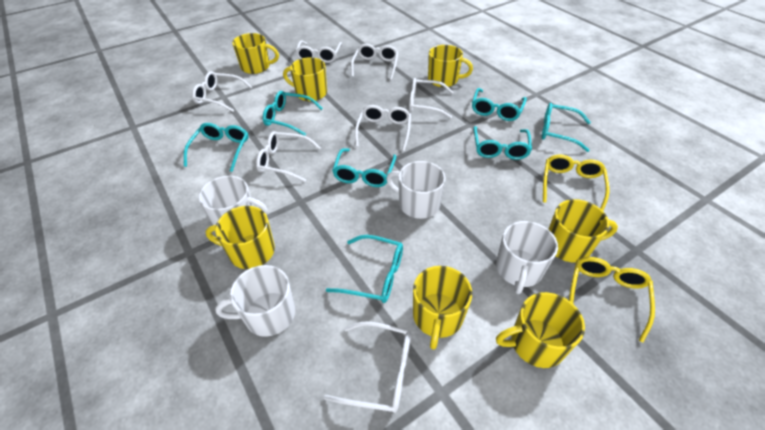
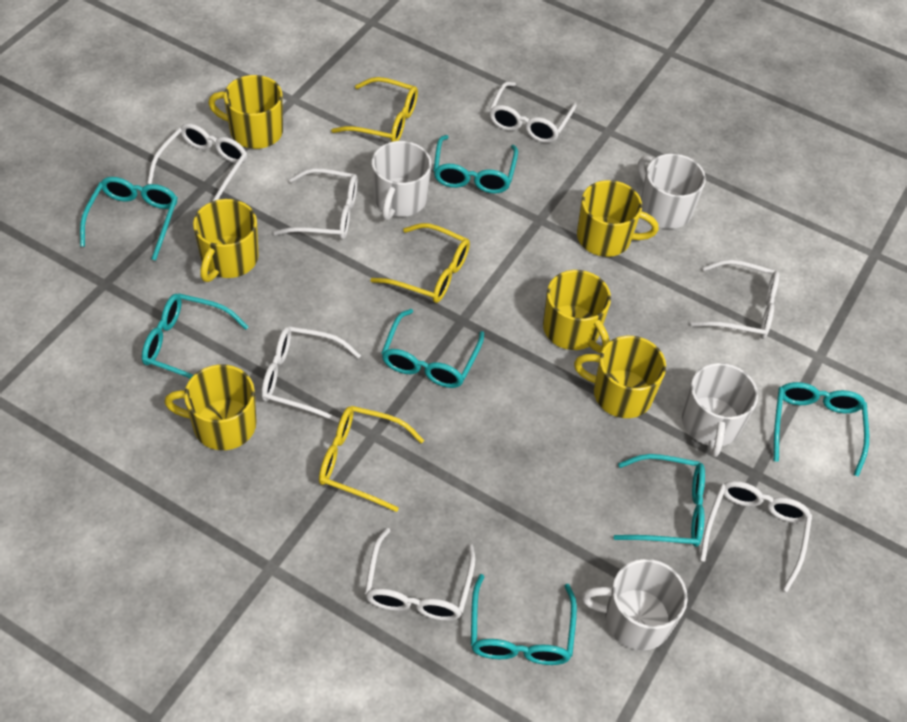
yellow glasses: [543,154,609,211] [569,257,655,343] = 2 -> [319,406,424,512] [331,77,418,142] [370,223,470,303] = 3
yellow mug: [205,206,275,269] [232,33,279,74] [283,57,327,102] [413,266,472,350] [428,45,473,87] [496,292,585,368] [548,199,618,263] = 7 -> [164,364,257,450] [193,199,259,282] [208,75,283,149] [543,270,611,353] [574,336,666,418] [577,180,659,257] = 6

